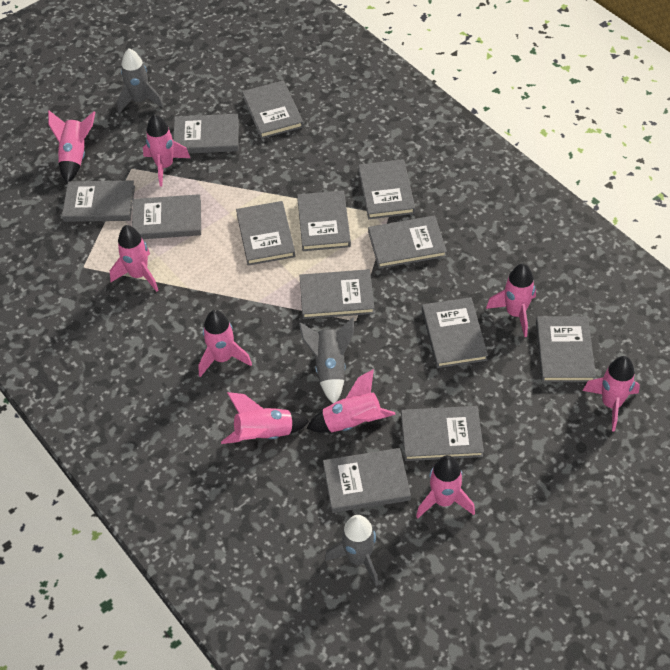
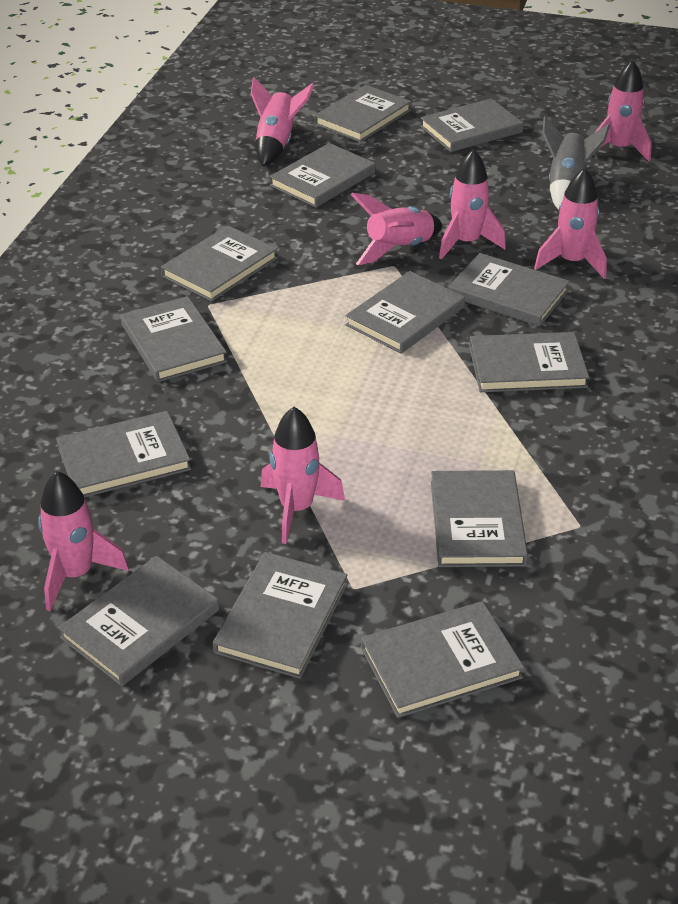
grey rocket: [117,48,164,113] [299,318,354,403] [325,515,378,586] = 3 -> [543,116,610,210] = 1
pink rocket: [48,110,95,184] [110,225,159,292] [143,114,190,187] [198,310,252,377] [221,392,310,444] [306,369,396,433] [416,455,475,518] [486,263,536,337] [583,356,640,432] = 9 -> [38,471,129,611] [251,77,314,166] [261,407,345,544] [351,193,443,265] [439,149,506,260] [534,168,607,279] [594,60,652,162] = 7

